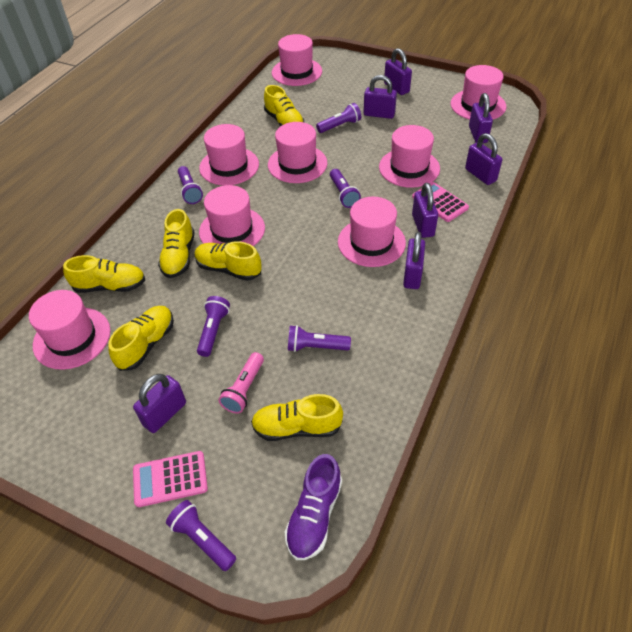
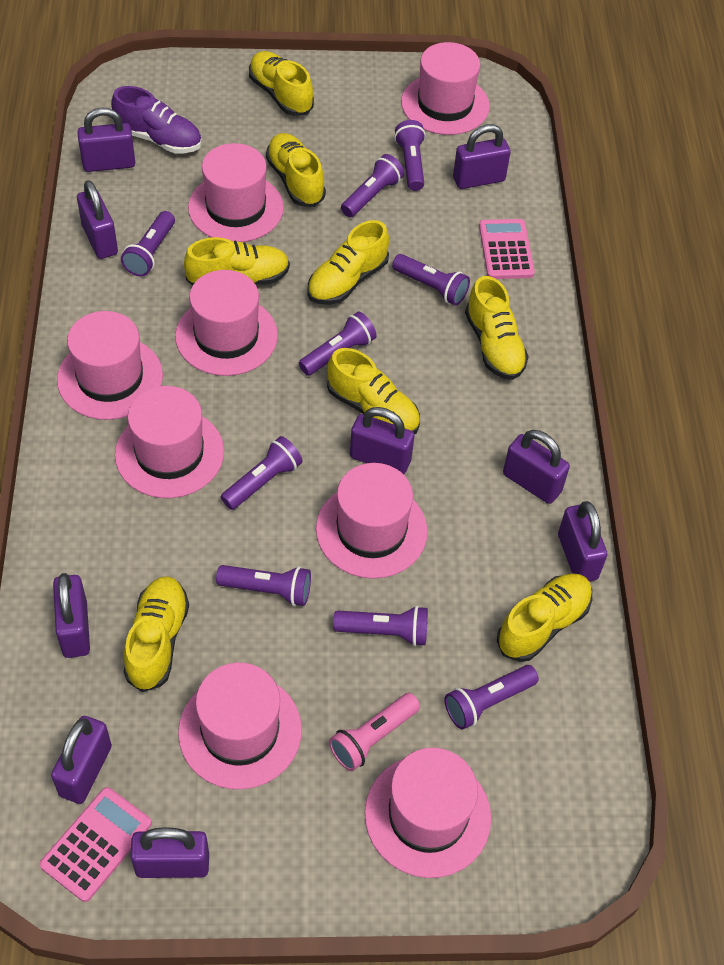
purple flashlight: [166,500,236,571] [178,166,203,204] [197,296,230,357] [288,325,351,352] [316,103,361,133] [330,169,361,208] = 6 -> [121,211,175,276] [216,565,311,606] [221,436,302,510] [299,312,377,376] [333,606,428,646] [341,154,404,217] [392,254,470,305] [394,120,426,191] [445,665,539,730] = 9
purple padlock: [133,374,186,433] [364,75,397,119] [384,48,412,95] [403,232,425,289] [412,183,438,238] [465,133,502,185] [469,93,493,143] = 7 -> [51,716,112,804] [53,573,90,658] [77,107,135,172] [77,180,118,259] [130,827,209,878] [350,407,415,475] [453,124,511,189] [503,430,570,504] [558,501,607,582] = 9
yellow shoe: [63,255,145,293] [108,306,174,371] [158,209,195,278] [195,241,262,281] [251,394,343,441] [264,85,304,126] = 6 -> [123,576,189,692] [184,237,290,286] [249,51,314,116] [266,133,326,207] [307,220,389,305] [327,348,420,434] [465,276,529,380] [497,573,592,662] = 8

